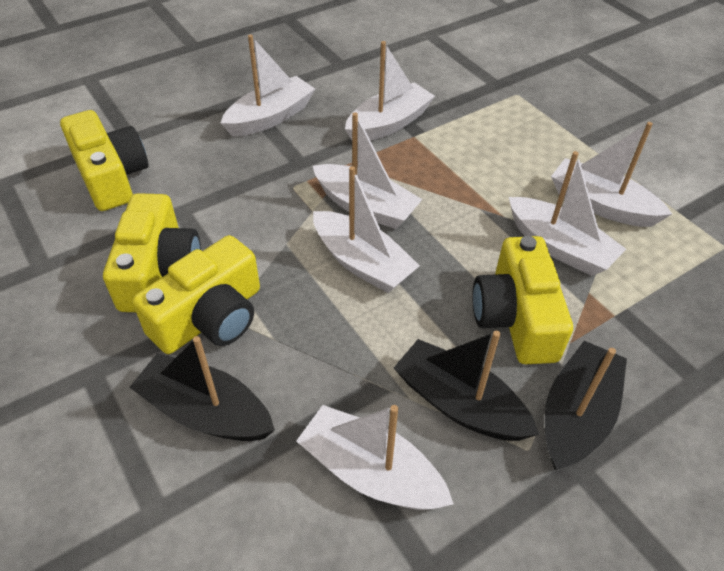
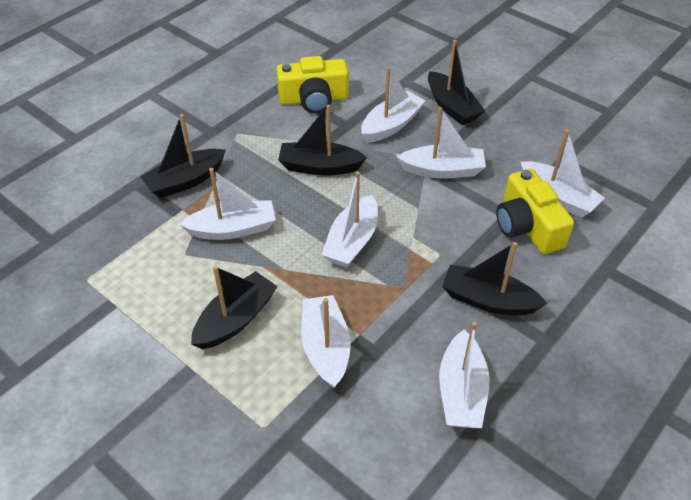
black boat: [129,336,275,441] [394,331,539,441] [545,341,627,470] = 3 -> [140,114,226,198] [191,266,278,349] [278,105,367,175] [428,40,485,125] [442,242,547,315] = 5
yellow camera: [60,110,148,211] [103,193,201,312] [132,235,260,354] [472,236,573,364] = 4 -> [276,56,349,113] [496,169,574,254] = 2

